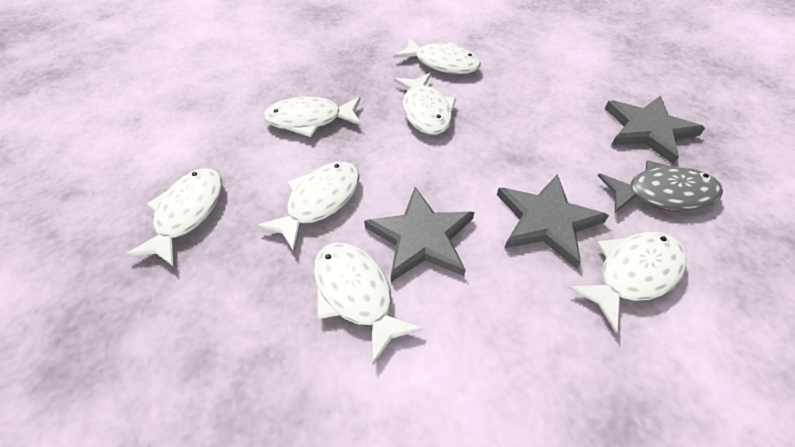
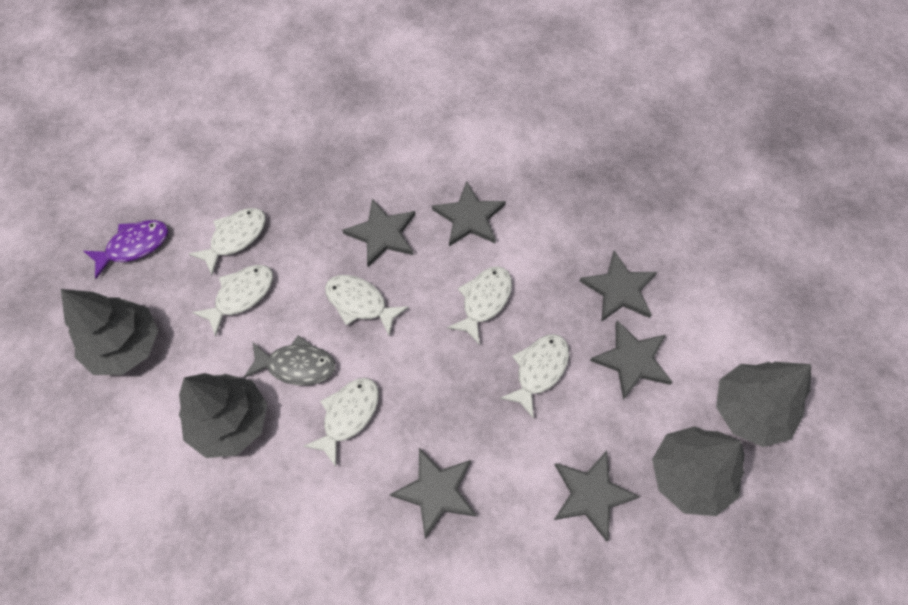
grey star: [364,187,474,282] [497,174,609,269] [605,96,705,164] = 3 -> [342,199,415,267] [390,448,477,539] [432,181,506,246] [554,451,640,542] [579,251,657,322] [590,320,672,400] = 6
grey tree: none = 0 -> [61,289,158,375] [179,373,267,458] [652,426,744,516] [716,362,811,447] = 4
purple fish: none = 0 -> [84,220,168,279] = 1
white fish: [125,168,223,267] [256,162,360,252] [263,97,362,137] [314,242,424,365] [393,38,481,74] [394,73,456,135] [568,232,687,332] = 7 -> [189,208,266,275] [192,265,273,337] [303,378,379,467] [325,275,409,336] [447,266,512,345] [500,334,569,419] = 6

